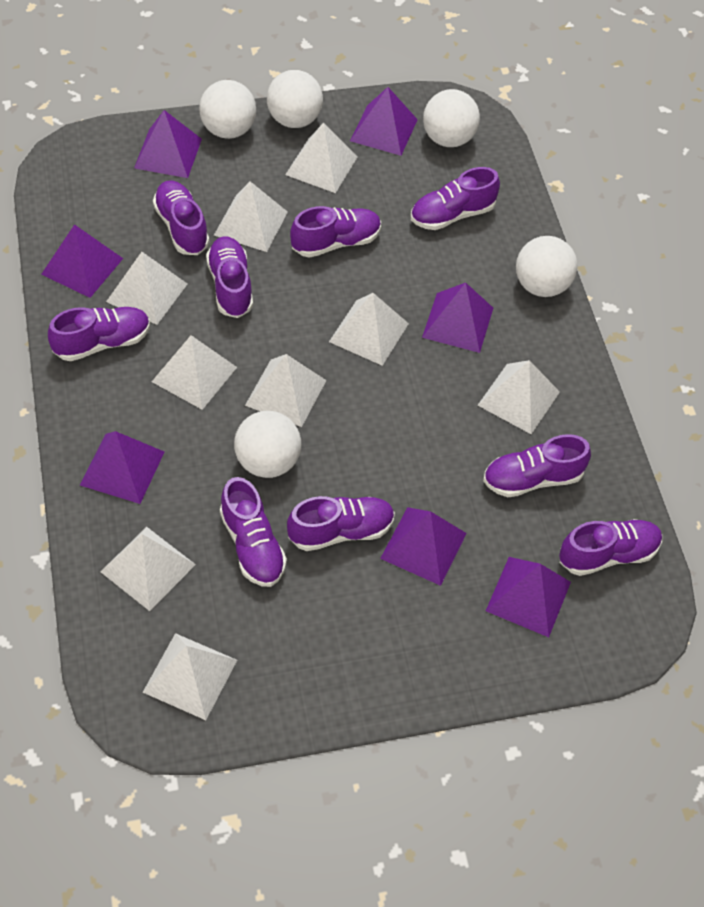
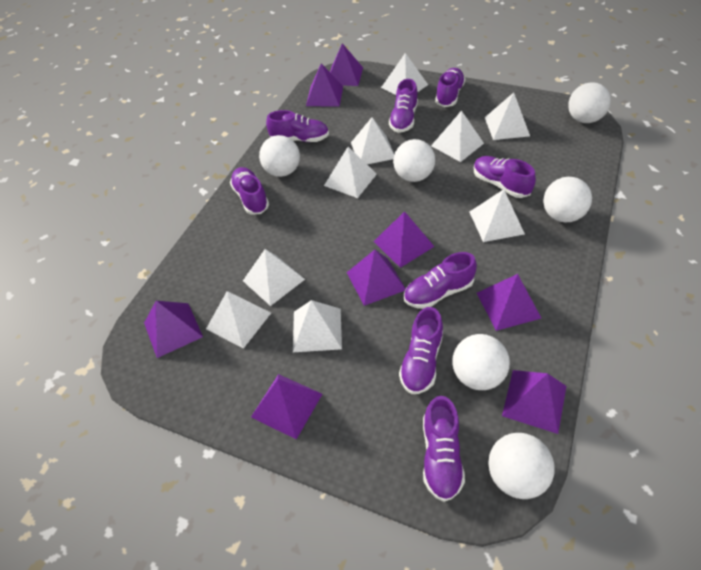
purple pyramid: [41,224,123,298] [80,431,164,504] [134,110,202,178] [350,87,418,156] [380,507,467,586] [422,283,493,353] [486,557,571,637] = 7 -> [144,301,203,358] [251,374,322,439] [306,63,343,107] [330,43,363,86] [347,250,406,306] [373,211,435,268] [477,274,541,331] [502,370,566,434] = 8
purple shoe: [48,307,150,361] [153,180,209,255] [206,236,253,318] [220,477,287,587] [287,496,395,551] [290,206,381,258] [411,167,500,230] [483,434,591,497] [559,519,662,576] = 9 -> [230,167,269,215] [266,110,329,142] [389,79,418,133] [399,307,443,394] [404,252,477,309] [423,396,465,502] [435,68,465,107] [474,156,536,198] = 8
white ball: [199,80,256,139] [234,411,301,478] [267,70,323,128] [423,89,480,147] [516,236,577,297] = 5 -> [259,135,300,177] [393,139,435,182] [452,334,510,390] [488,433,555,499] [544,177,592,222] [568,82,611,123] = 6

